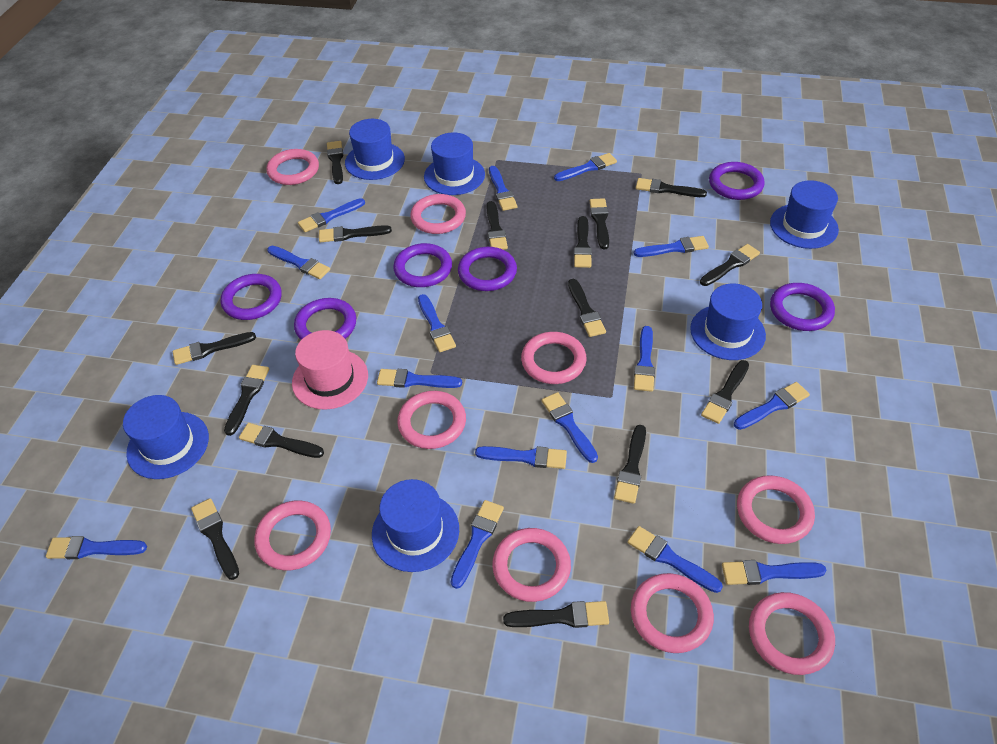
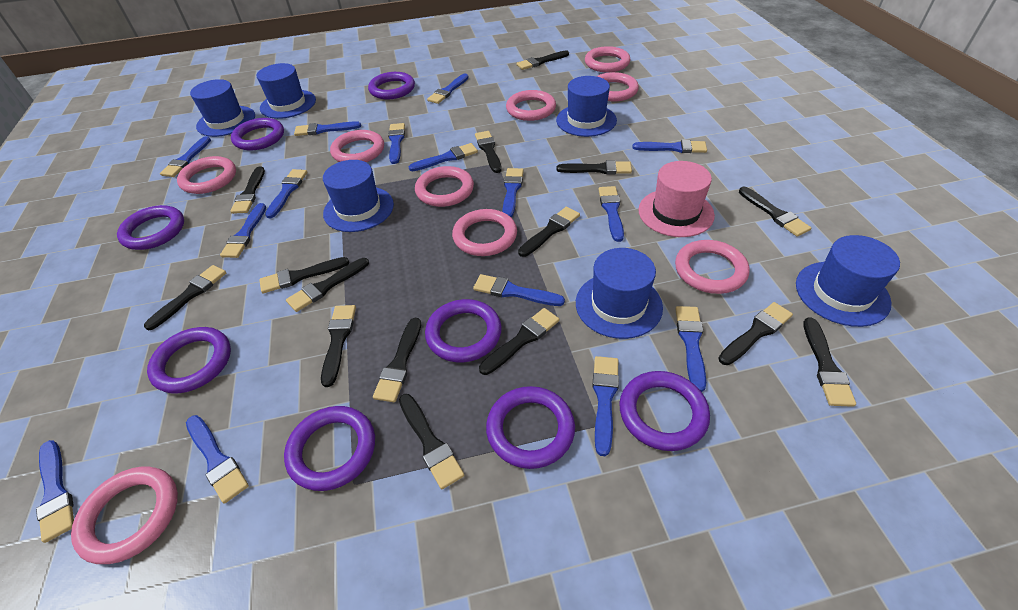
purple ring: [221,274,282,320] [294,298,356,340] [393,243,452,287] [458,247,517,291] [709,162,765,200] [770,283,835,331] = 6 -> [117,205,184,250] [147,327,231,393] [231,118,284,151] [284,406,375,491] [368,72,415,99] [425,299,502,362] [486,386,575,469] [619,371,710,451] = 8

